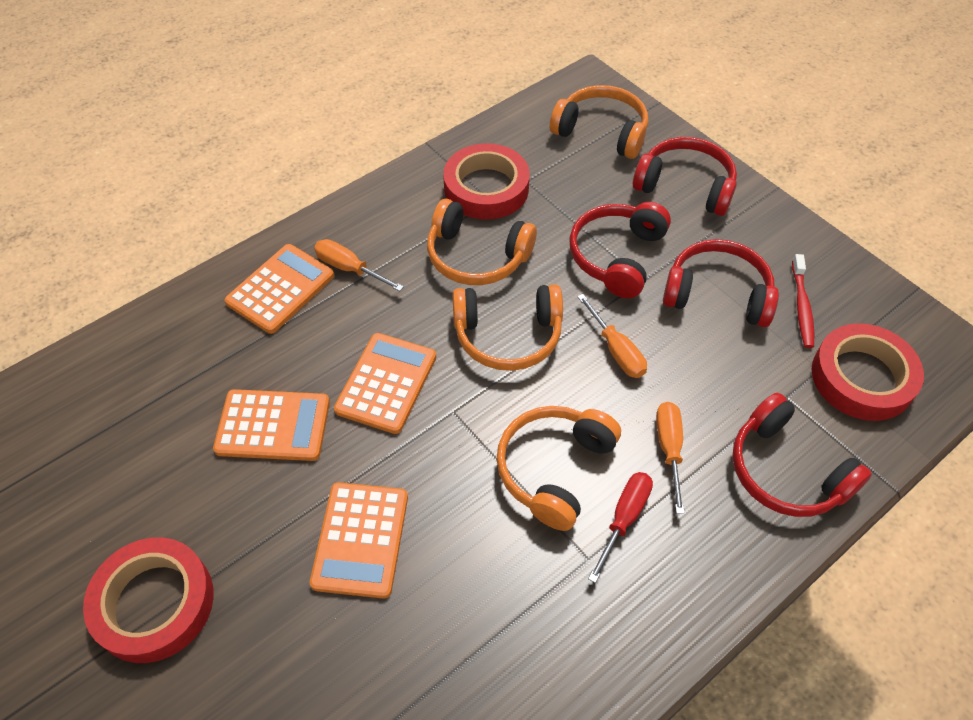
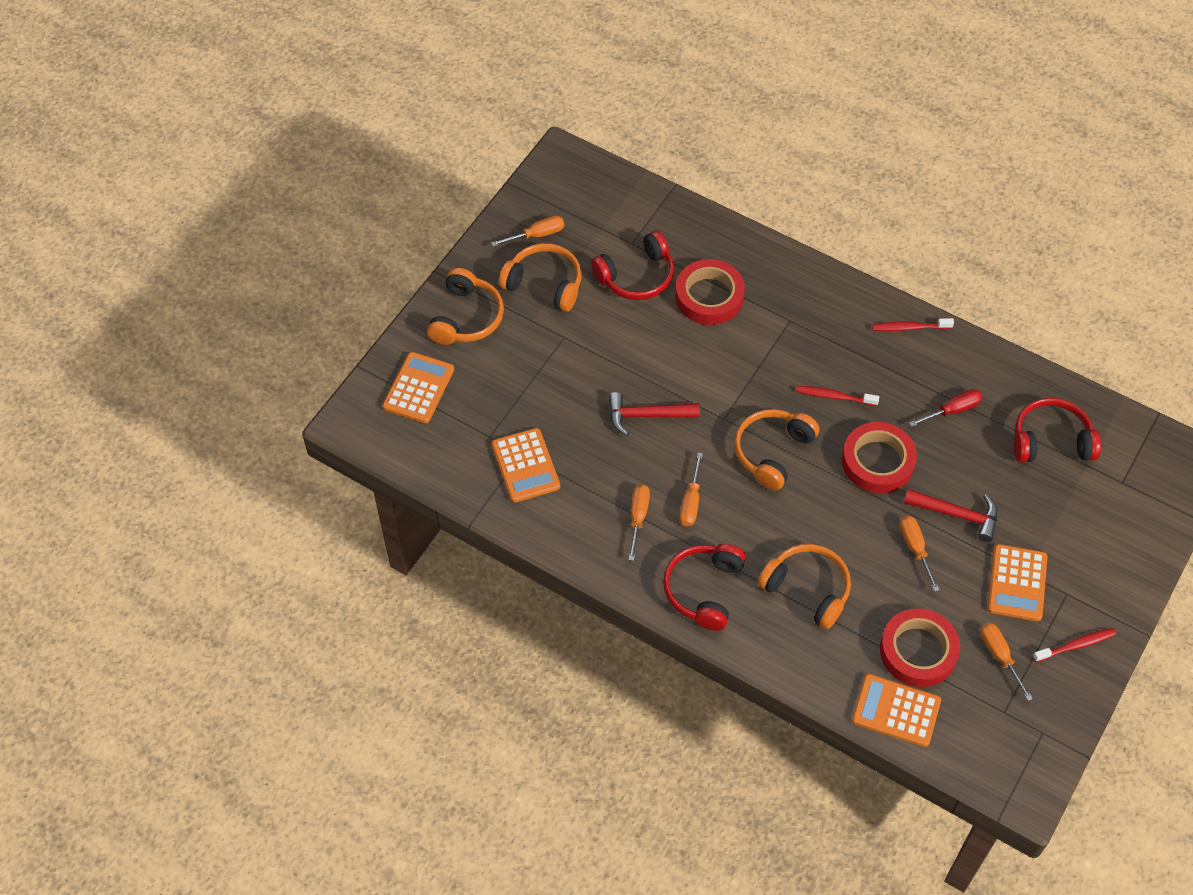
orange screwdriver: [314,239,404,291] [577,294,647,378] [656,402,685,514] = 3 -> [491,216,564,247] [629,484,650,561] [680,452,703,526] [900,516,939,592] [981,623,1033,701] = 5
red hammer: none = 0 -> [609,392,700,436] [904,489,998,542] = 2
red headphones: [569,202,671,298] [633,137,737,216] [663,239,779,327] [732,393,872,517] = 4 -> [591,231,674,300] [663,544,746,631] [1014,398,1101,462] = 3
red toothbrush: [792,254,814,348] = 1 -> [796,386,879,406] [872,318,954,331] [1033,628,1116,662] = 3

